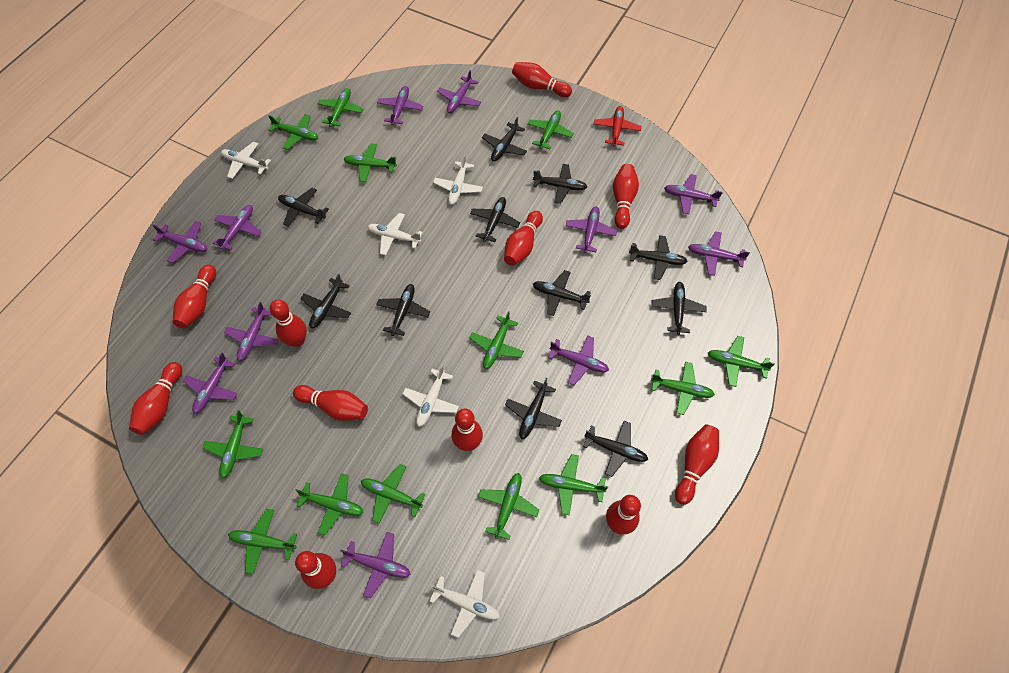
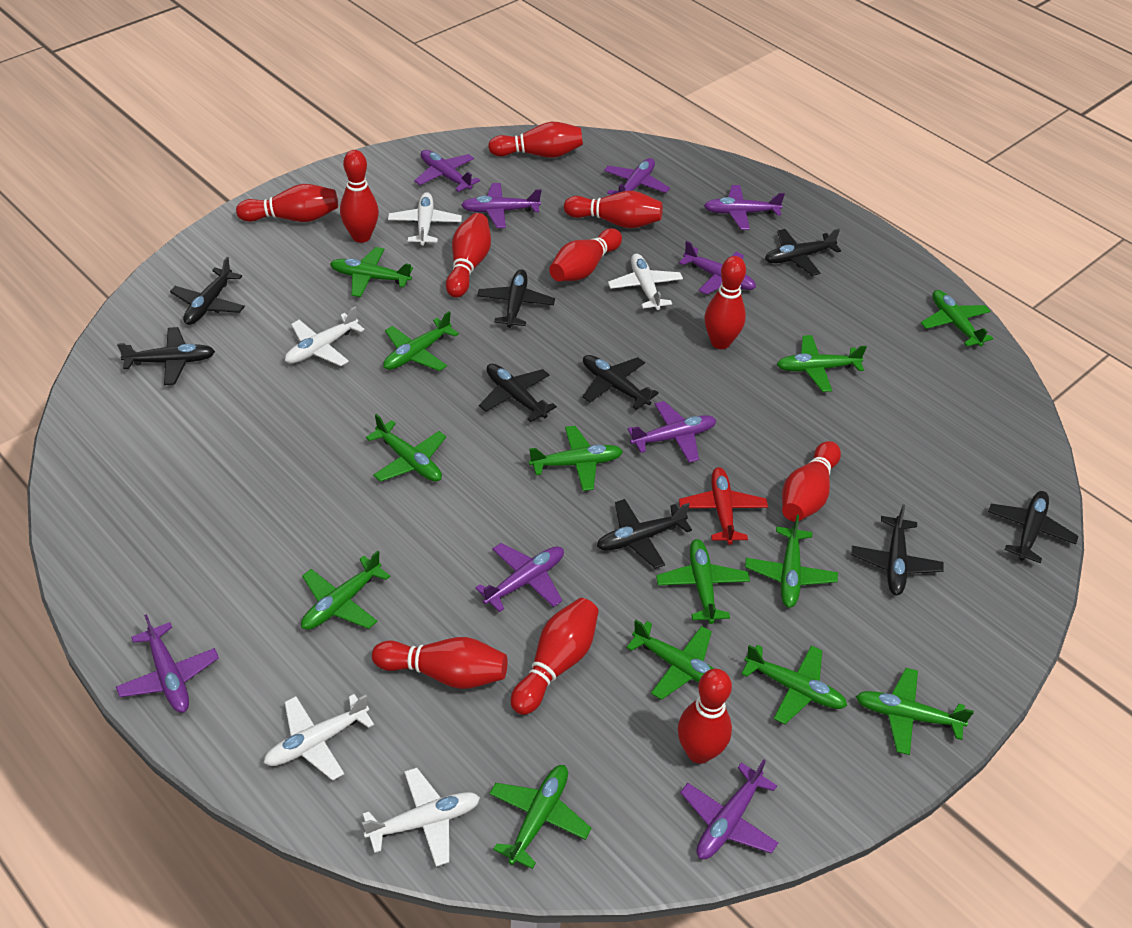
black plane: [278,188,329,227] [300,274,351,328] [376,284,430,336] [470,197,520,242] [482,117,527,162] [505,378,562,439] [533,164,587,204] [533,270,591,316] [583,421,648,477] [629,235,688,280] [651,281,707,335] = 11 -> [117,327,215,385] [170,257,245,325] [477,269,555,328] [479,364,557,422] [582,355,659,410] [597,499,692,569] [765,229,841,276] [851,504,944,595] [988,491,1078,563] = 9
purple plane: [152,221,207,263] [183,353,237,414] [213,205,261,250] [224,302,279,361] [340,532,411,598] [377,86,423,125] [437,70,481,113] [548,335,609,385] [566,206,617,253] [664,174,723,214] [688,231,750,276] = 11 -> [116,614,219,713] [414,150,480,192] [461,183,542,228] [475,543,564,612] [604,158,670,195] [627,401,716,463] [679,241,756,295] [680,759,778,859] [704,185,785,230] = 9

